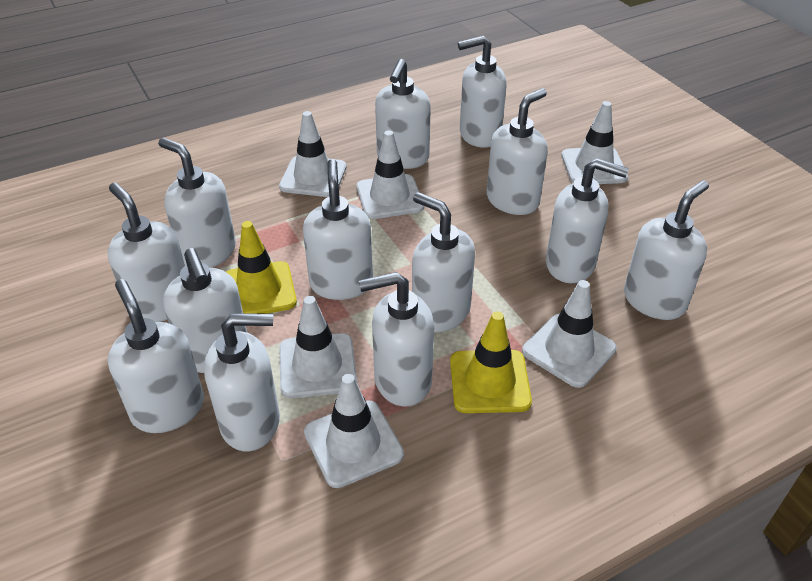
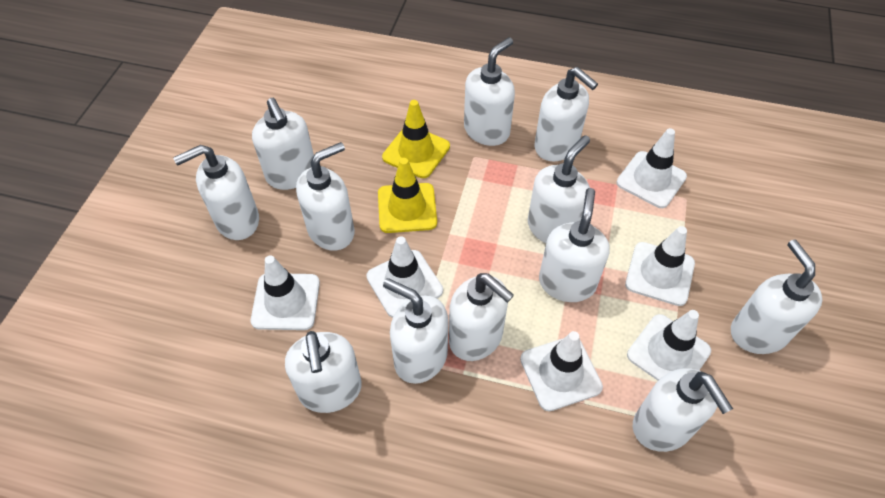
white soap dispenser: [108,183,185,322] [108,279,204,433] [158,138,236,268] [163,248,247,373] [204,313,280,451] [303,159,373,300] [359,272,434,406] [375,59,431,169] [412,192,475,332] [458,36,507,148] [487,88,548,215] [546,158,629,283] [624,180,709,320] = 13 -> [173,145,259,240] [252,98,314,190] [285,331,362,413] [296,142,355,251] [383,278,448,384] [449,273,514,361] [464,37,515,146] [528,135,590,243] [534,67,598,161] [539,188,610,302] [633,368,733,452] [731,240,822,354] = 12

